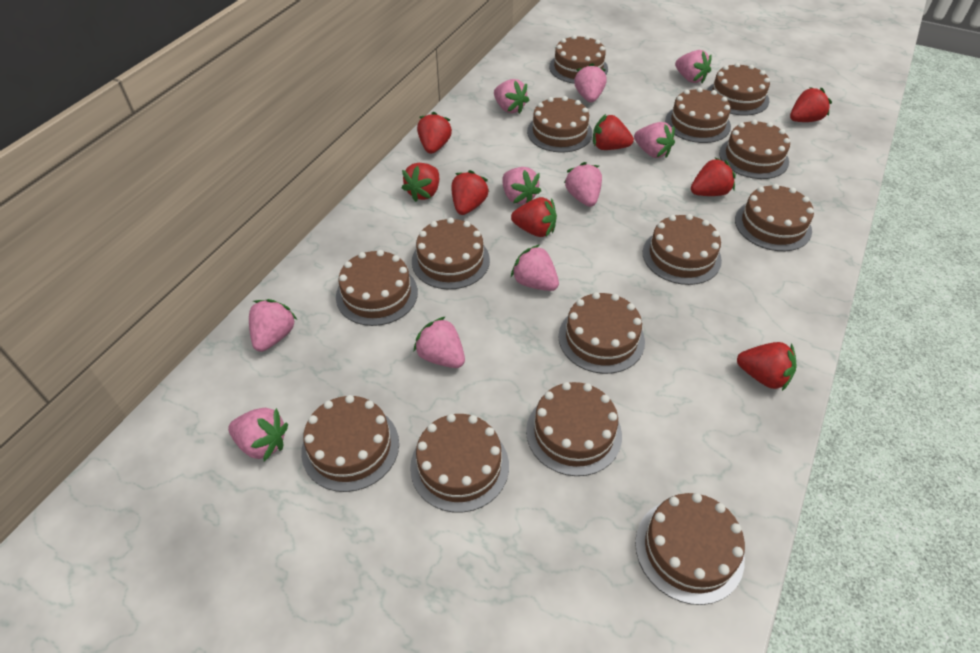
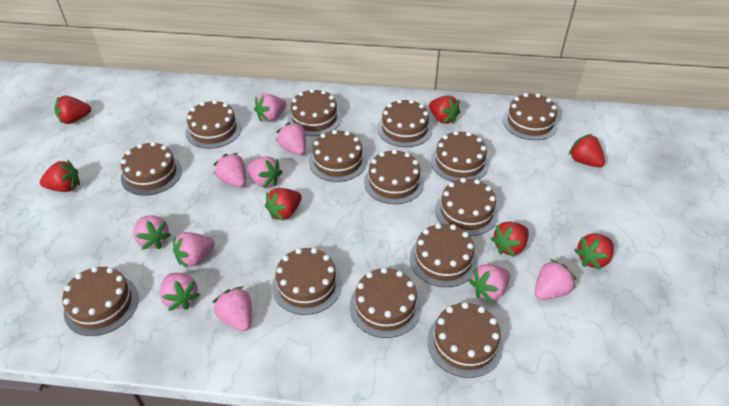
red strawberry: [402,163,439,202] [417,112,452,154] [452,170,489,215] [511,197,557,237] [593,114,634,150] [691,158,736,196] [737,342,797,391] [790,87,832,122] = 8 -> [40,159,80,192] [54,95,91,124] [265,188,302,221] [429,96,460,124] [491,222,529,257] [569,134,605,167] [574,234,614,270] = 7

